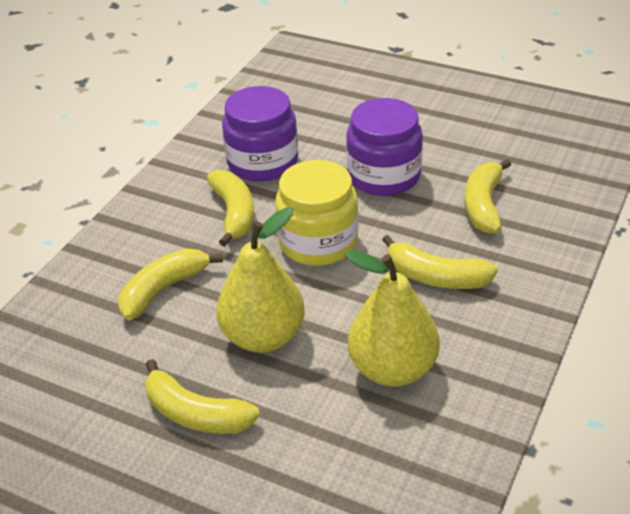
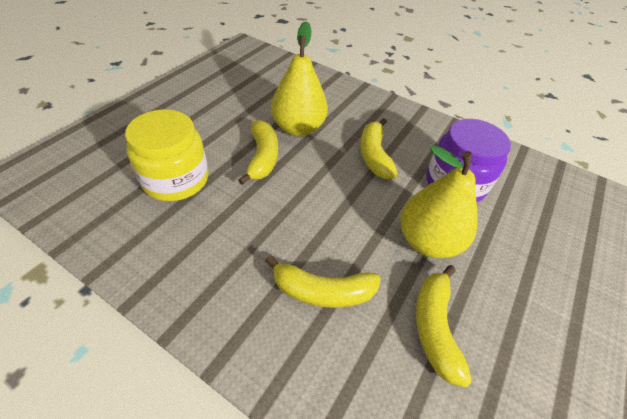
purple jar: [222,86,298,182] [346,98,423,196] = 2 -> [426,119,511,202] = 1
yellow banana: [118,249,223,320] [145,359,260,434] [207,170,254,247] [382,235,498,289] [465,159,511,234] = 5 -> [238,120,278,185] [265,255,381,308] [360,118,398,179] [416,265,472,387] = 4

